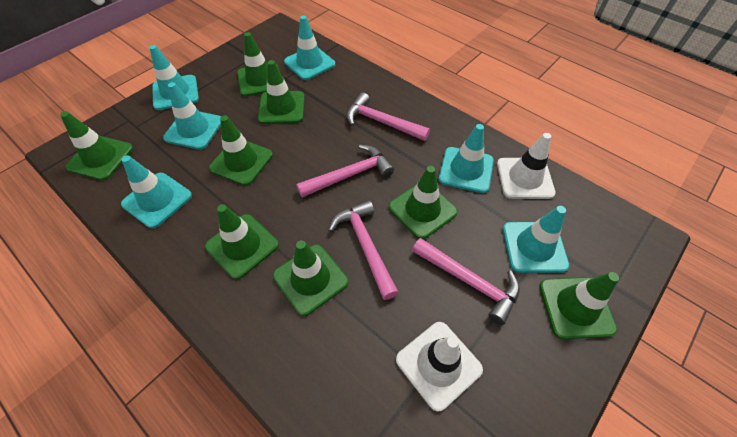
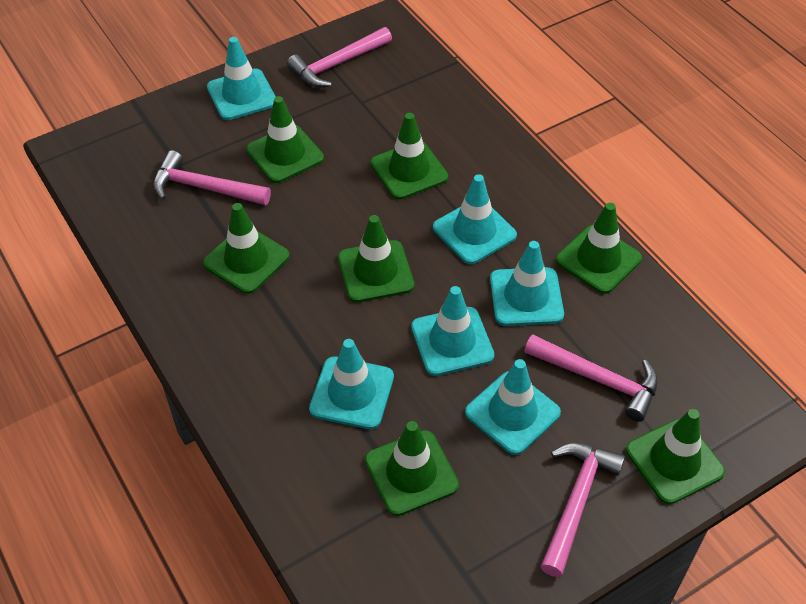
green traffic cone: [60,111,133,180] [205,204,279,279] [209,115,273,186] [237,32,279,96] [258,60,305,124] [273,240,349,316] [389,166,458,239] [539,272,619,339] = 8 -> [203,203,290,294] [246,96,324,183] [338,215,414,303] [365,421,459,516] [371,113,448,200] [556,203,642,294] [626,409,725,504] = 7
white traffic cone: [396,322,483,412] [497,133,556,199] = 2 -> none = 0

